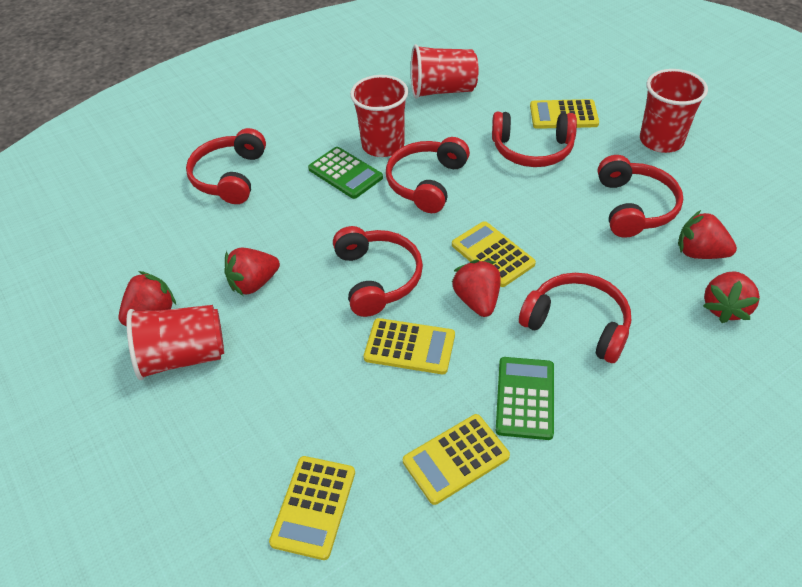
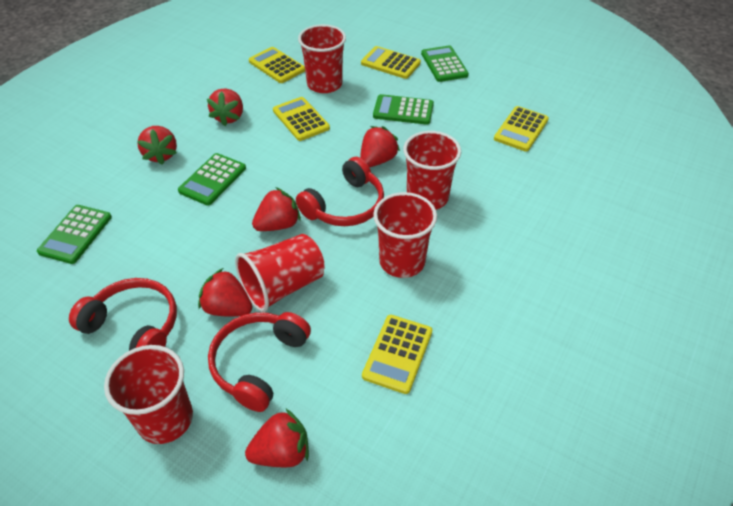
green calculator: [308,147,383,199] [496,357,554,440] = 2 -> [37,205,112,264] [178,153,246,206] [373,94,434,125] [421,45,469,82] = 4
red cup: [126,305,224,380] [350,75,408,157] [411,44,479,99] [640,69,708,153] = 4 -> [104,345,193,444] [235,234,325,312] [298,24,346,93] [373,192,437,278] [403,131,461,210] = 5
red headphones: [186,128,266,204] [333,226,423,317] [386,137,470,213] [492,112,577,167] [519,273,631,363] [598,155,683,238] = 6 -> [69,278,177,351] [208,312,311,412] [296,157,384,226] = 3
red strawberry: [119,271,176,326] [224,248,280,296] [452,260,501,317] [678,210,737,259] [703,271,760,323] = 5 -> [137,126,177,165] [198,268,252,317] [207,89,243,126] [245,409,309,467] [252,187,301,231] [360,126,400,167] = 6

